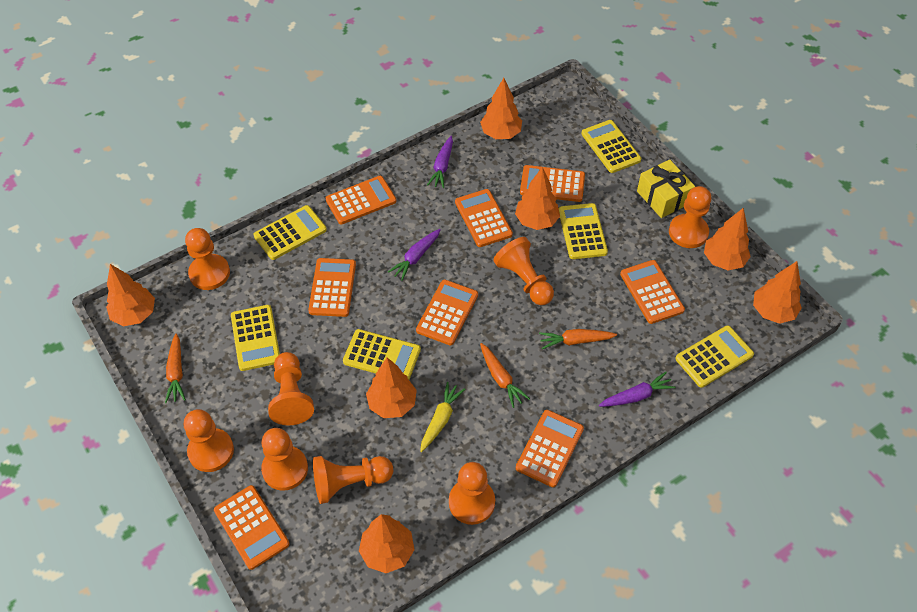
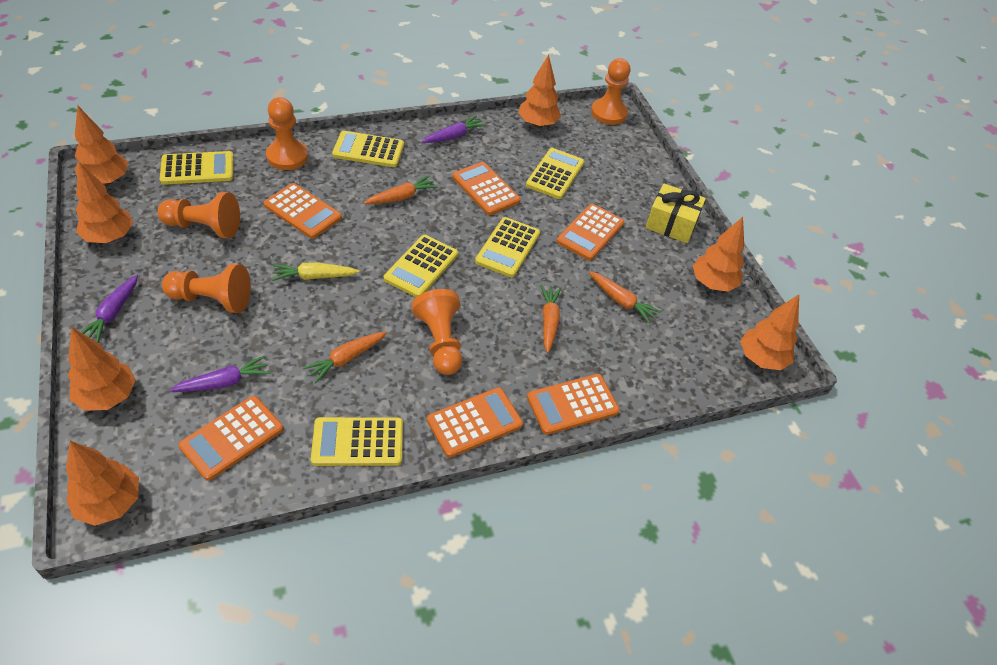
orange calculator: [214,485,290,570] [308,258,356,317] [326,176,396,224] [416,279,478,345] [455,189,513,247] [516,410,584,487] [520,165,585,202] [620,260,685,324] = 8 -> [178,396,284,481] [263,183,342,239] [427,387,523,458] [452,162,520,215] [527,374,620,435] [556,204,624,260] = 6
orange carrot: [165,333,186,403] [480,343,530,408] [539,329,617,349] = 3 -> [303,331,387,383] [364,176,438,204] [541,285,561,353] [589,272,661,324] = 4
orange pawn: [184,409,234,472] [185,228,230,290] [261,428,308,491] [268,352,314,425] [313,456,393,504] [449,462,495,525] [493,237,554,305] [669,186,711,248] = 8 -> [157,192,240,238] [162,264,251,313] [266,97,308,170] [411,289,463,375] [591,58,630,125] = 5

